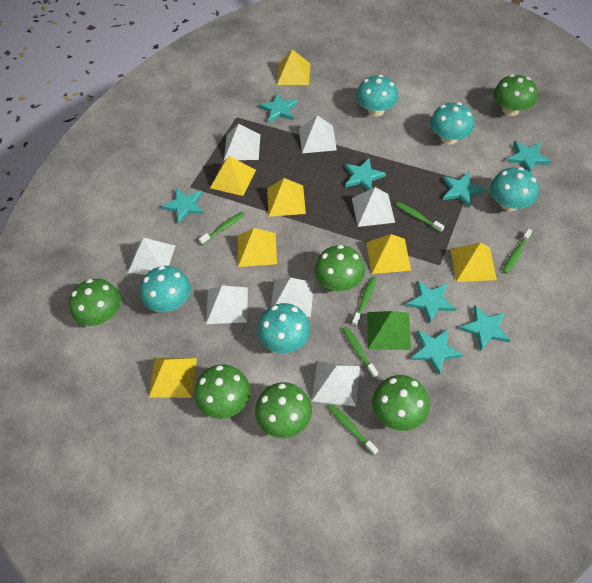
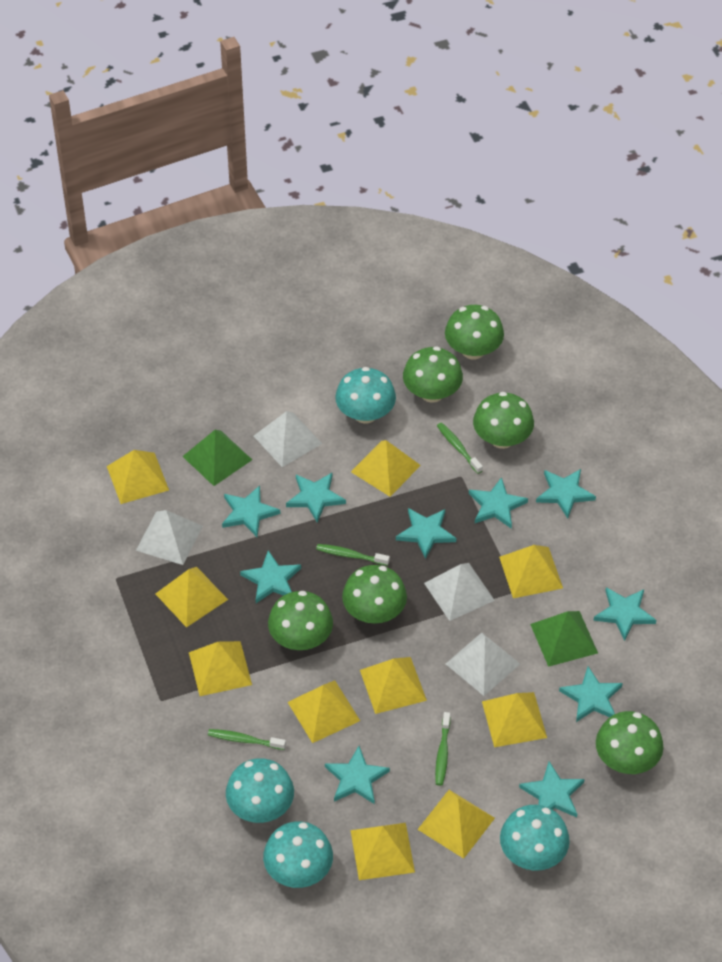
green pyramid: [367,311,411,350] = 1 -> [182,430,252,486] [530,611,598,667] = 2
green toothbrush: [199,212,245,245] [328,404,378,455] [342,326,378,378] [352,277,377,326] [396,202,444,232] [503,229,532,274] = 6 -> [208,729,286,750] [316,544,390,566] [435,712,451,786] [437,422,483,474] = 4
turquoise mushroom: [140,266,191,312] [257,303,310,353] [356,75,398,116] [430,102,474,145] [490,167,539,211] = 5 -> [226,758,294,823] [263,821,333,888] [335,367,396,423] [500,805,570,871] = 4
turquoise star: [161,188,204,223] [259,93,298,123] [345,158,386,190] [406,280,456,323] [411,329,463,375] [443,172,486,208] [459,305,511,351] [506,141,551,172] = 8 -> [222,485,280,537] [240,550,301,603] [286,473,346,523] [325,746,390,804] [396,508,456,559] [469,477,528,529] [519,762,585,817] [536,469,596,518] [559,666,623,722] [593,587,656,641] = 10
white pyramid: [128,238,175,275] [206,285,248,324] [224,124,260,160] [271,277,314,317] [299,115,337,153] [312,361,360,406] [352,187,395,227] = 7 -> [136,510,203,565] [254,411,322,467] [424,563,495,621] [446,633,520,696] = 4
yellow pyramid: [149,358,197,398] [210,156,256,196] [238,228,277,267] [267,178,306,217] [277,49,310,85] [366,234,411,274] [450,242,497,282] = 7 -> [107,450,169,504] [155,567,228,627] [189,641,252,696] [288,681,360,743] [350,823,415,880] [351,440,421,497] [360,657,427,714] [417,790,495,859] [482,692,547,747] [499,545,563,598] = 10

